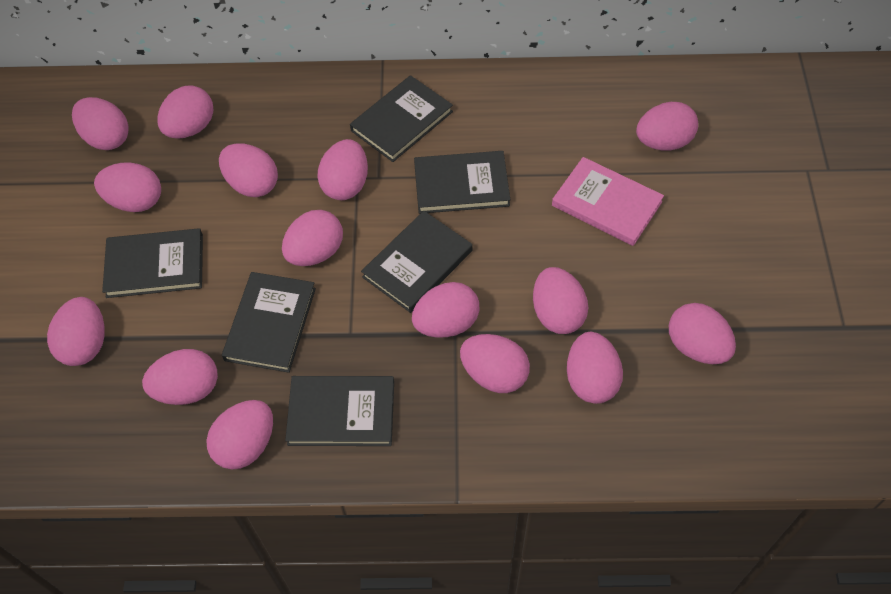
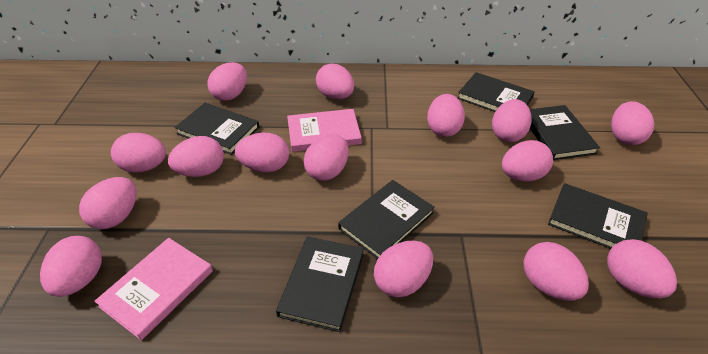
pink book: [552,157,664,246] = 1 -> [95,238,213,340] [287,109,362,152] = 2

